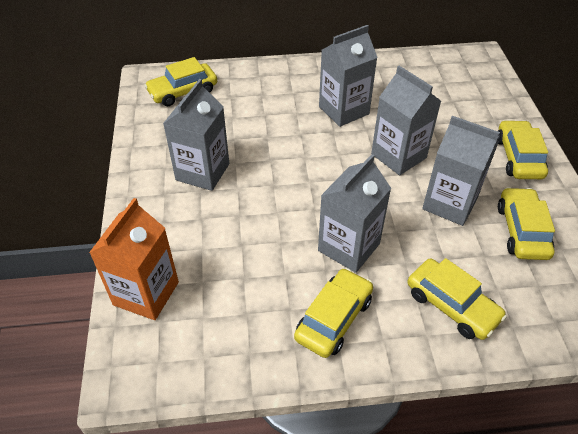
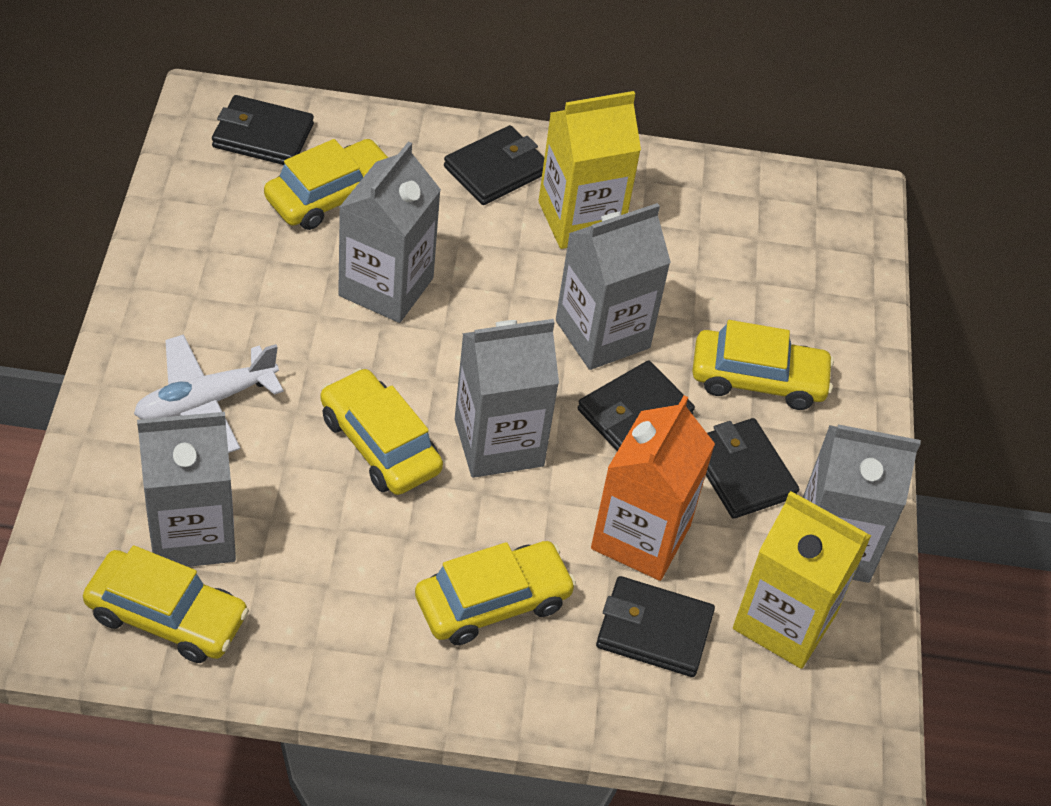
black wallet: none = 0 -> [212,95,314,165] [444,125,544,205] [578,360,695,451] [596,576,715,677] [706,418,799,519] = 5
white plane: none = 0 -> [134,334,283,453] = 1
yellow carton: none = 0 -> [539,91,641,249] [733,491,871,669] = 2

